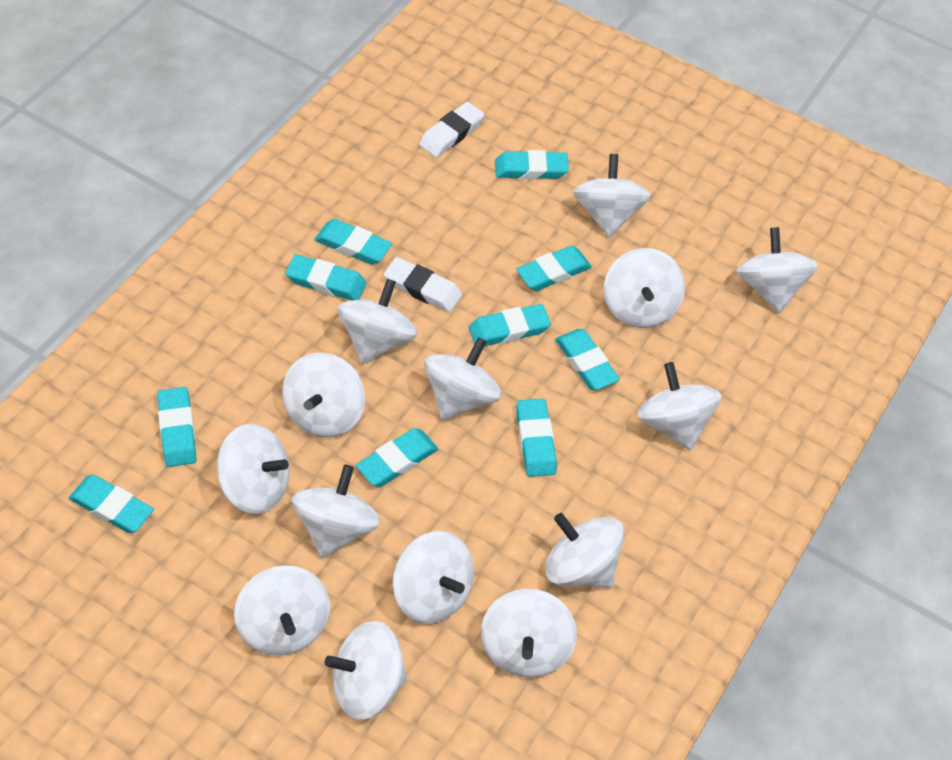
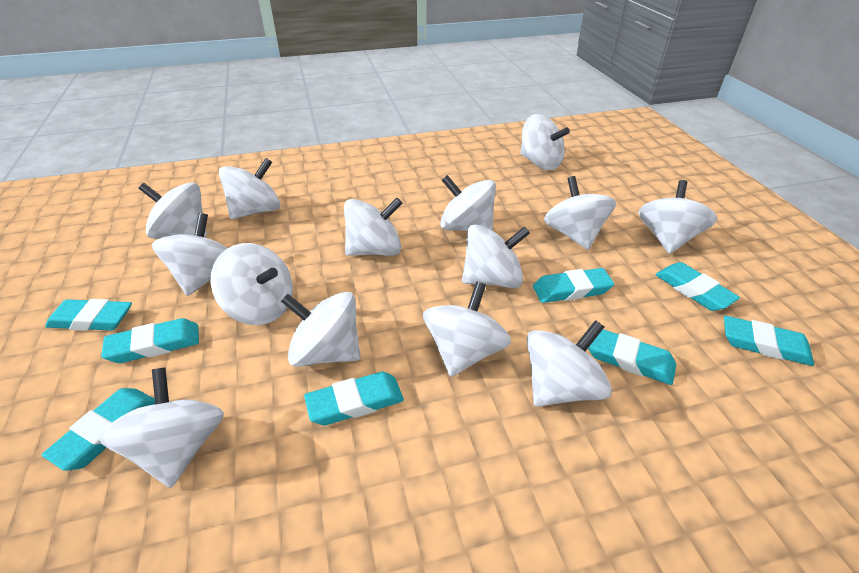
turquoise eraser: [69,475,154,533] [157,387,197,467] [285,254,367,300] [314,219,392,264] [356,428,438,487] [469,304,551,346] [495,150,569,179] [516,246,592,291] [516,399,557,477] [555,329,620,390] = 10 -> [42,388,155,471] [45,299,132,331] [101,318,199,363] [304,372,404,425] [533,268,614,303] [588,329,676,385] [655,262,740,311] [724,316,814,366] = 8
white eraser: [384,257,462,312] [419,102,485,157] = 2 -> none = 0

